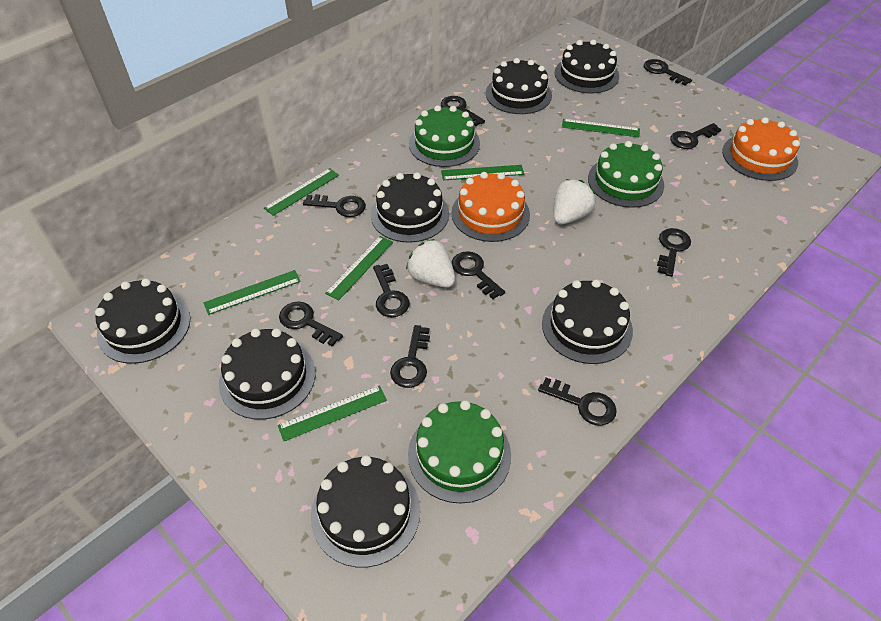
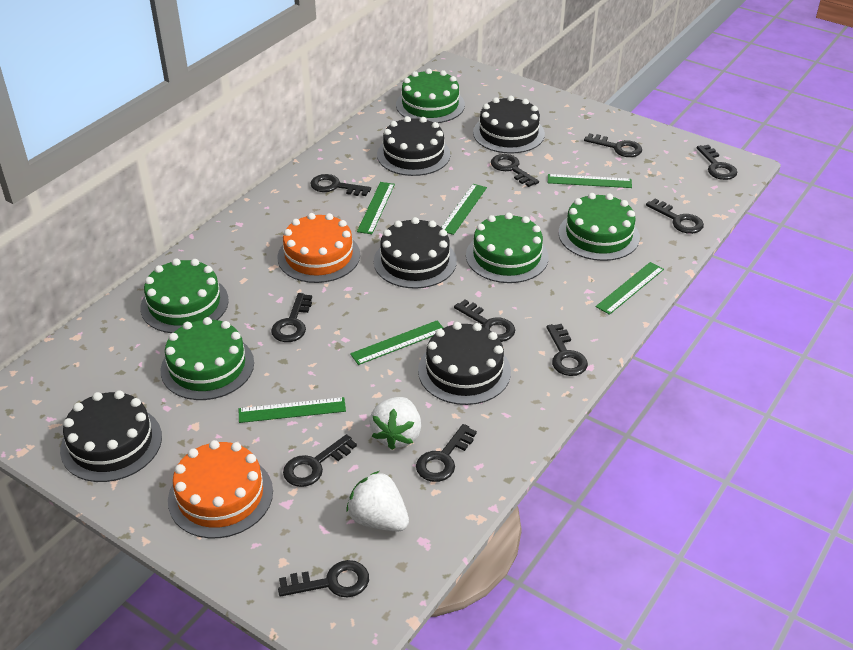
black cake: [95,278,191,364] [219,328,316,420] [311,455,420,567] [371,172,449,243] [486,58,552,114] [542,280,633,364] [554,40,619,93] = 7 -> [60,390,162,482] [374,217,457,289] [377,116,451,176] [418,322,511,405] [473,96,545,154] = 5
black key: [279,302,343,346] [303,194,366,217] [373,264,409,317] [390,325,430,388] [441,96,485,126] [452,251,505,299] [538,378,617,426] [644,59,692,86] [657,228,691,277] [670,123,722,149] = 10 -> [271,293,312,342] [278,560,369,597] [283,434,357,487] [310,174,371,196] [416,424,477,482] [454,300,515,342] [491,154,539,187] [546,324,588,376] [584,133,642,157] [646,198,704,234] [697,145,737,180] = 11
green cake: [408,400,511,504] [409,105,480,167] [588,141,664,208] = 3 -> [140,258,229,333] [161,317,254,400] [396,69,465,123] [466,212,549,283] [559,193,640,261] = 5

